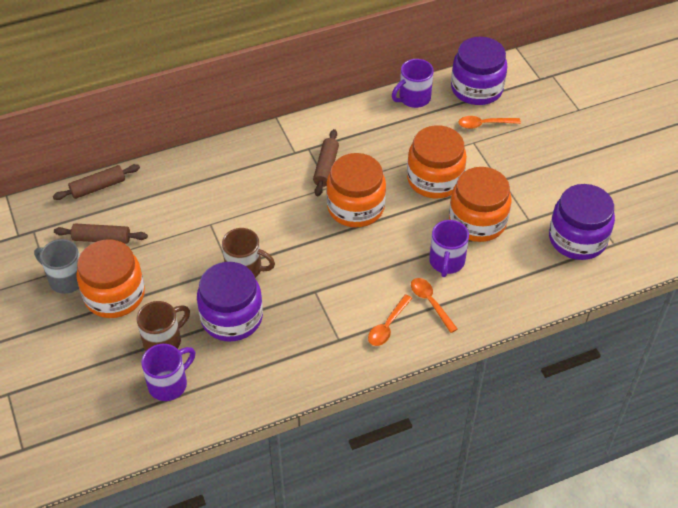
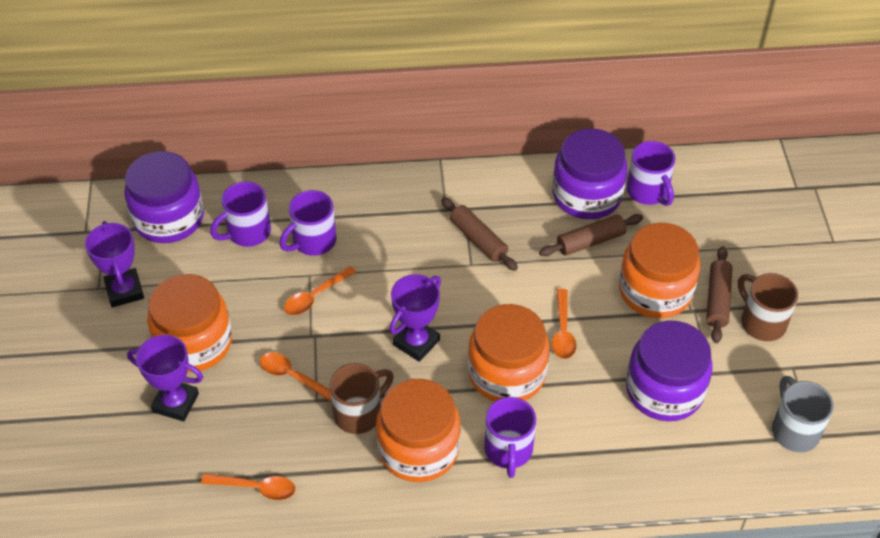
orange spoon: [368,294,412,346] [411,278,458,333] [458,116,521,129] = 3 -> [201,473,295,500] [260,352,331,402] [284,266,356,315] [552,289,577,359] = 4
purple mug: [141,344,195,401] [392,59,434,108] [429,220,469,277] = 3 -> [210,181,271,247] [279,190,337,256] [484,397,536,478] [627,141,675,206] = 4
purple trophy: none = 0 -> [85,221,144,307] [127,335,203,421] [390,274,441,362] = 3

